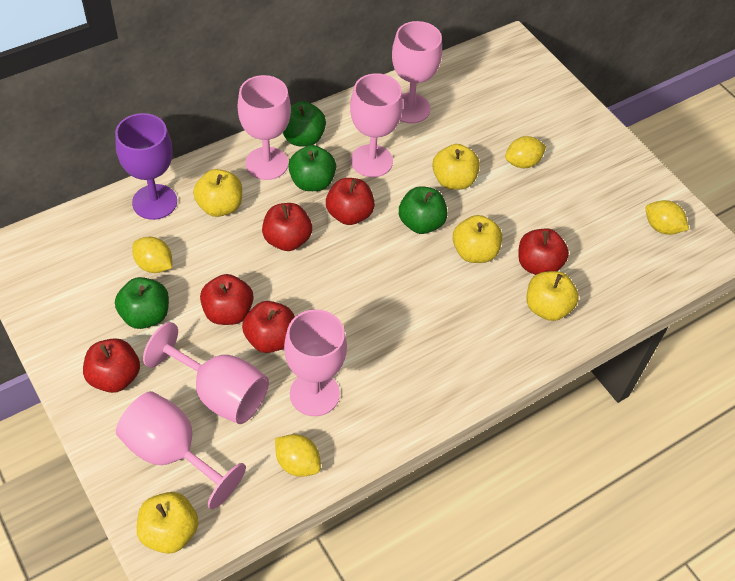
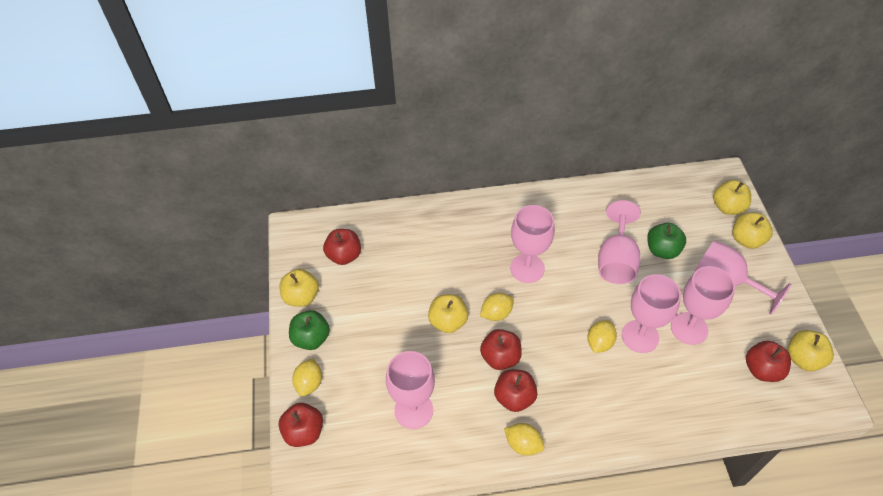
green apple: [115,277,169,329] [283,101,326,146] [288,145,336,191] [399,186,448,234] = 4 -> [289,310,330,350] [647,223,686,259] = 2
purple goblet: [115,113,177,220] = 1 -> none = 0
red apple: [83,338,140,393] [200,274,253,325] [242,301,295,353] [262,203,312,251] [326,178,375,225] [518,229,569,275] = 6 -> [278,403,323,447] [323,229,361,265] [480,329,522,370] [494,369,538,412] [746,341,791,382] = 5

